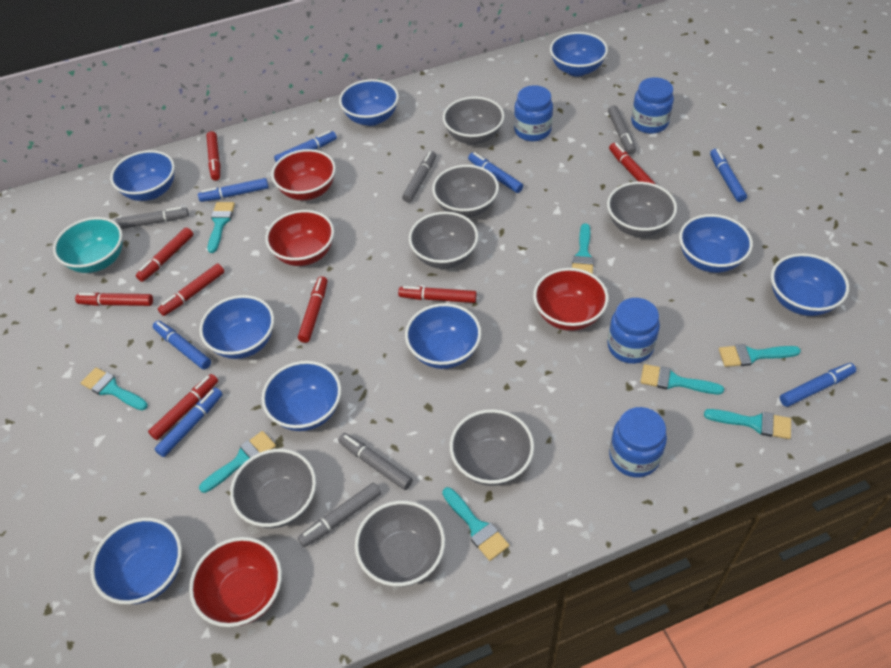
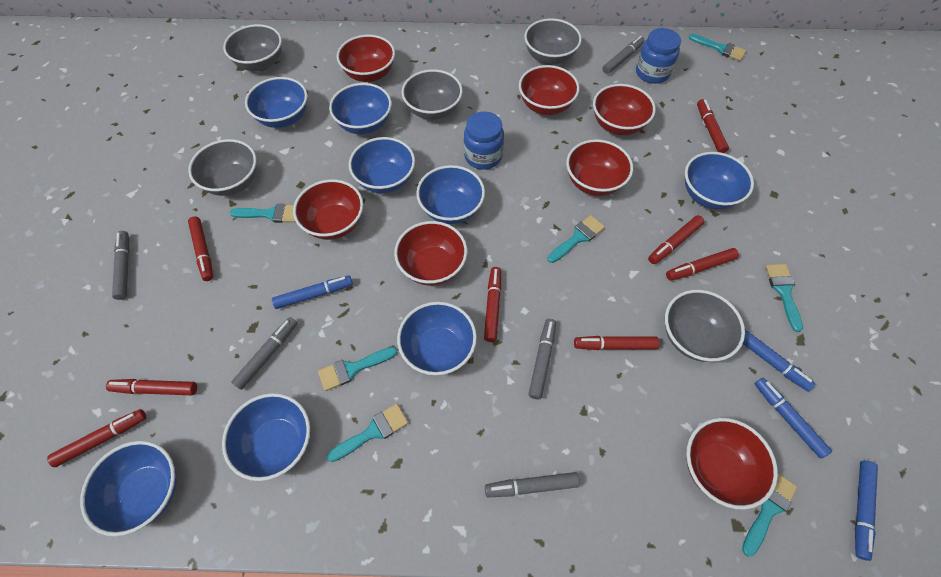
blue bowl: [90,518,182,604] [110,150,175,201] [199,295,274,359] [261,361,341,431] [339,79,399,126] [405,303,481,369] [550,32,608,77] [679,214,753,273] [771,253,849,316] = 9 -> [80,441,177,537] [222,393,310,481] [245,77,308,128] [329,83,392,134] [349,137,415,193] [397,302,477,375] [416,165,485,224] [685,152,754,209] = 8
blue jar: [514,85,553,141] [607,298,660,364] [609,407,667,477] [631,77,674,134] = 4 -> [464,111,504,170] [636,28,681,84] = 2
blue marker: [153,321,211,369] [155,388,223,457] [198,178,269,202] [274,131,337,162] [468,152,523,193] [710,149,747,202] [780,363,856,407] = 7 -> [272,275,353,309] [743,329,816,391] [754,378,832,459] [855,461,878,561] = 4
grey bowl: [230,449,316,528] [355,501,445,587] [409,212,478,269] [432,165,499,218] [443,97,504,145] [450,409,534,486] [607,182,677,237] = 7 -> [188,139,257,196] [223,24,282,71] [402,69,463,120] [524,18,582,65] [665,290,745,362] = 5
red bowl: [189,537,282,627] [265,210,334,266] [271,149,336,200] [533,268,609,331] = 4 -> [293,179,363,240] [337,35,395,82] [394,221,467,286] [519,65,580,115] [566,139,633,196] [593,84,656,135] [686,418,778,510] = 7
turquoise bowl: [53,217,123,273] = 1 -> none = 0
turquoise brush: [81,367,148,410] [199,431,276,493] [208,202,235,253] [442,487,509,561] [572,223,594,274] [641,364,724,394] [704,409,791,439] [719,344,801,367] = 8 -> [229,204,296,223] [318,347,397,391] [327,404,408,462] [548,215,605,263] [689,34,746,61] [742,473,797,556] [765,264,803,332] = 7

